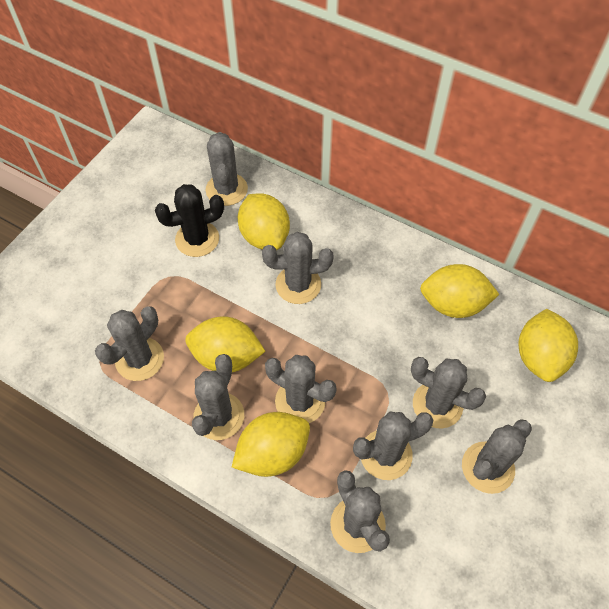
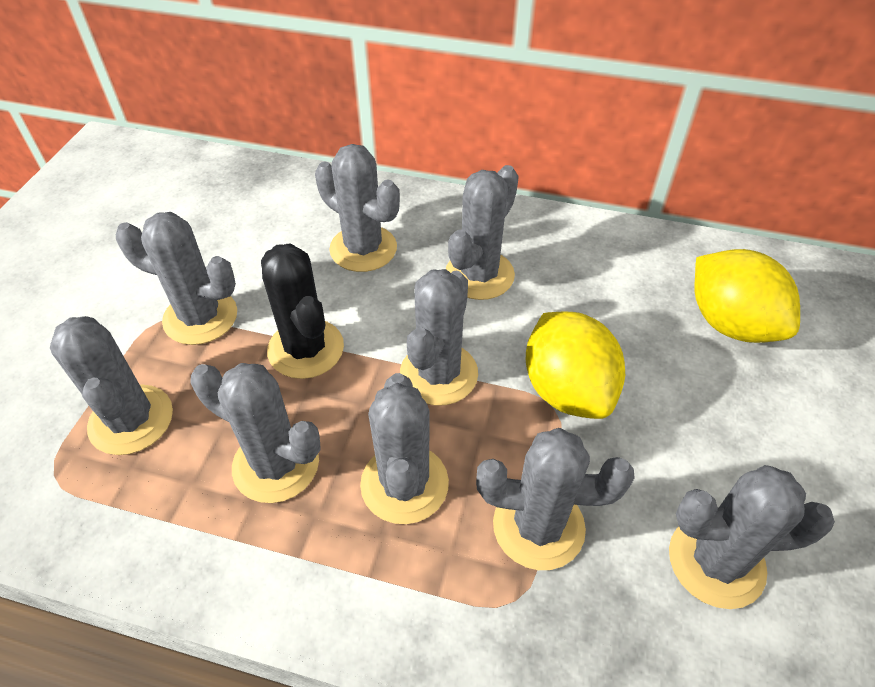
yellow lemon: [185,316,266,372] [232,412,310,477] [238,193,290,250] [420,264,499,318] [518,309,578,382] = 5 -> [526,311,625,419] [694,249,800,343] = 2

